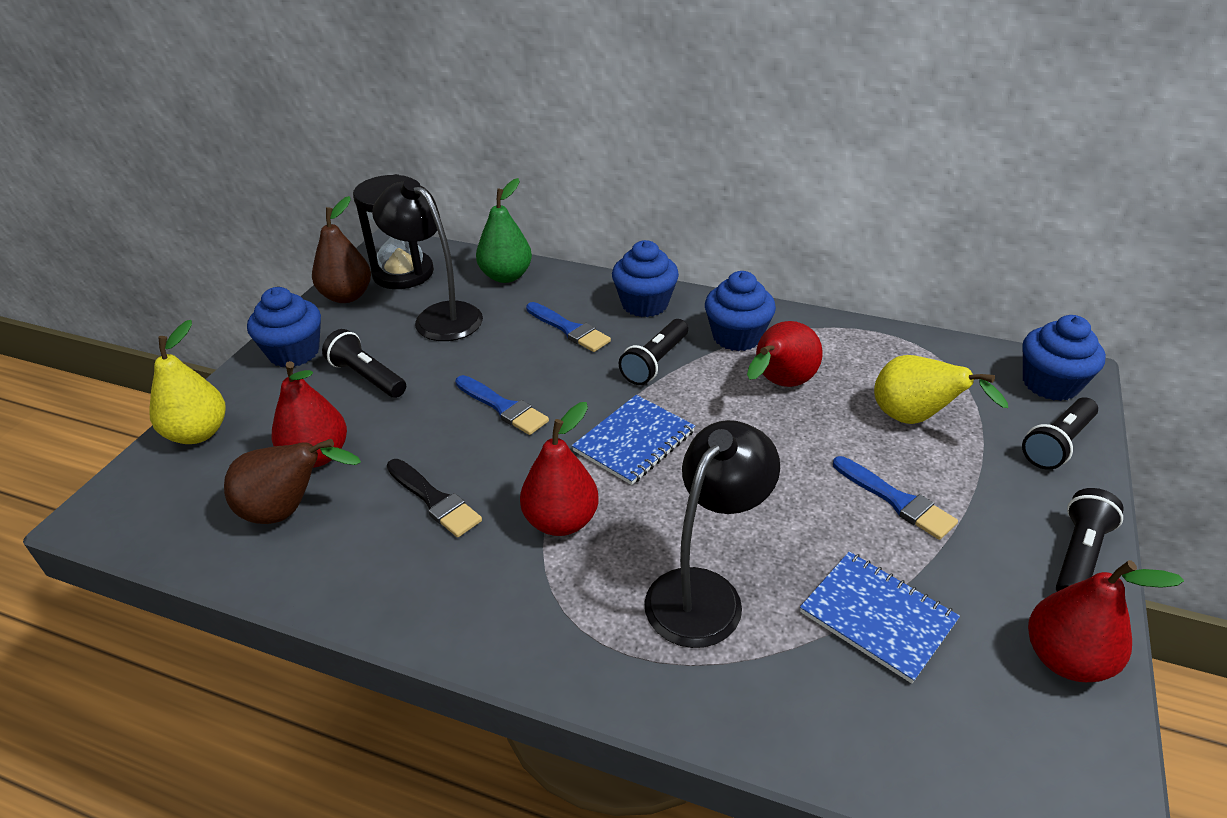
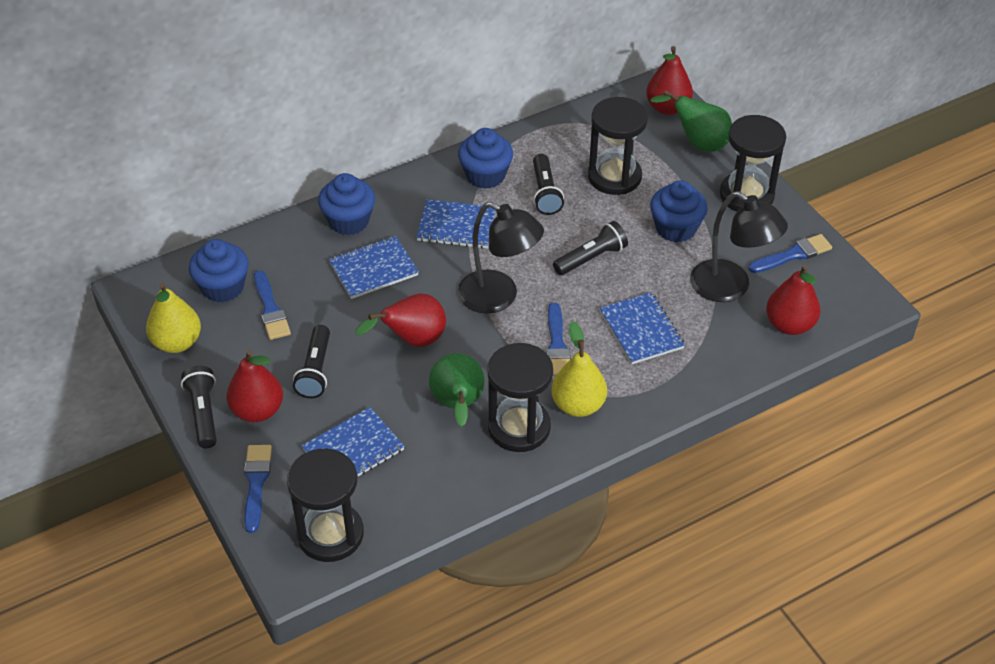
black brush: [387,459,482,537] = 1 -> none = 0
black hourglass: [353,174,434,289] = 1 -> [287,448,364,562] [487,343,553,452] [588,97,648,195] [720,115,786,211] = 4
blue brush: [455,375,549,435] [526,302,611,352] [833,456,958,540] = 3 -> [244,445,272,533] [254,271,291,340] [546,303,571,376] [749,234,832,273] = 4
blue notebook: [572,395,695,485] [800,551,960,684] = 2 -> [302,407,405,478] [329,236,419,299] [416,199,496,249] [600,292,685,365] = 4
brown pear: [224,439,361,524] [312,196,371,303] = 2 -> none = 0
green pear: [476,178,532,283] = 1 -> [429,353,484,427] [650,90,732,152] = 2

